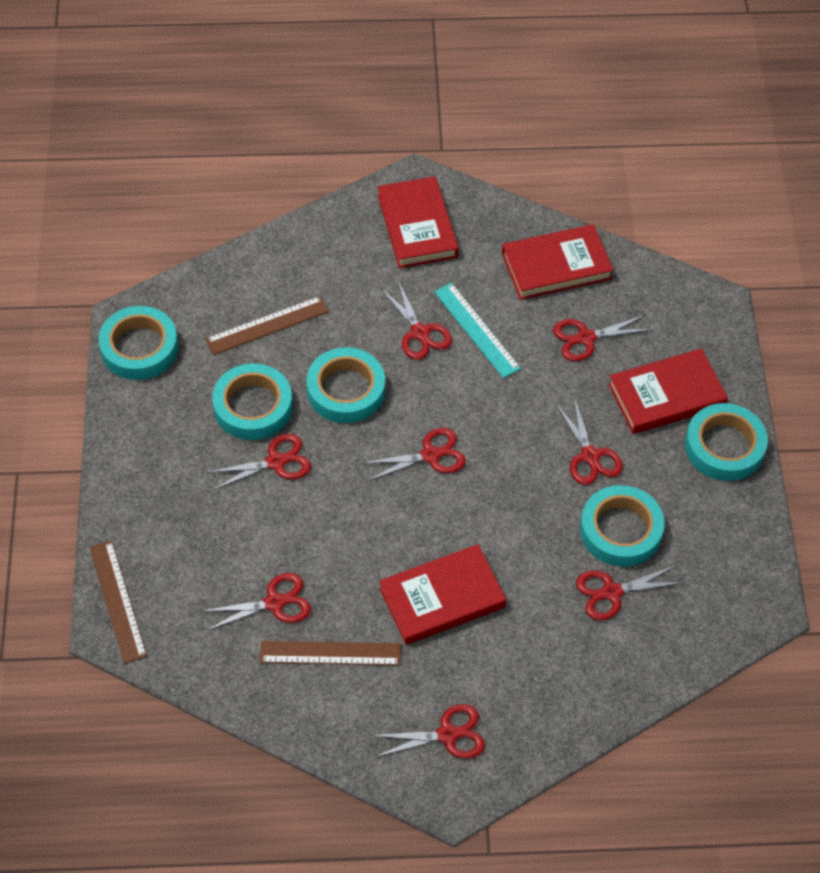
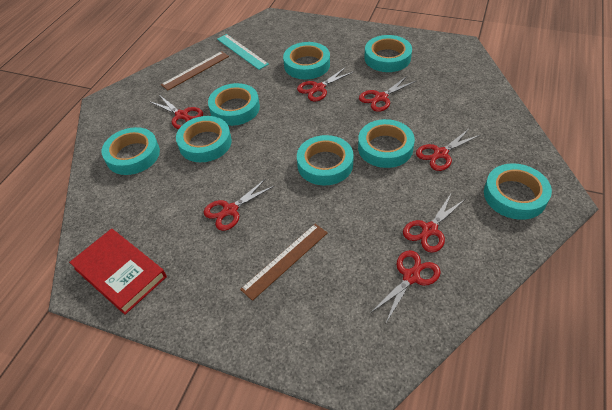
brown ruler: [90,540,147,664] [206,296,329,355] [260,641,401,665] = 3 -> [161,51,229,90] [240,224,327,301] = 2
red book: [378,176,459,268] [379,544,506,645] [502,224,613,300] [608,349,728,434] = 4 -> [69,229,167,315] = 1
red scissors: [203,573,311,631] [206,434,311,490] [361,428,466,481] [371,704,485,759] [381,281,452,360] [553,315,653,361] [555,397,623,485] [576,565,685,620] = 8 -> [149,95,203,129] [204,178,274,231] [297,67,353,101] [359,76,416,112] [372,250,441,323] [403,192,464,253] [416,128,480,171] = 7
turquoise tape: [99,306,178,380] [212,364,292,440] [307,347,385,423] [580,485,664,567] [685,403,768,481] = 5 -> [102,127,160,175] [176,116,232,162] [208,83,260,126] [283,42,330,79] [297,135,353,186] [358,119,415,168] [364,35,412,72] [484,163,552,220] = 8

